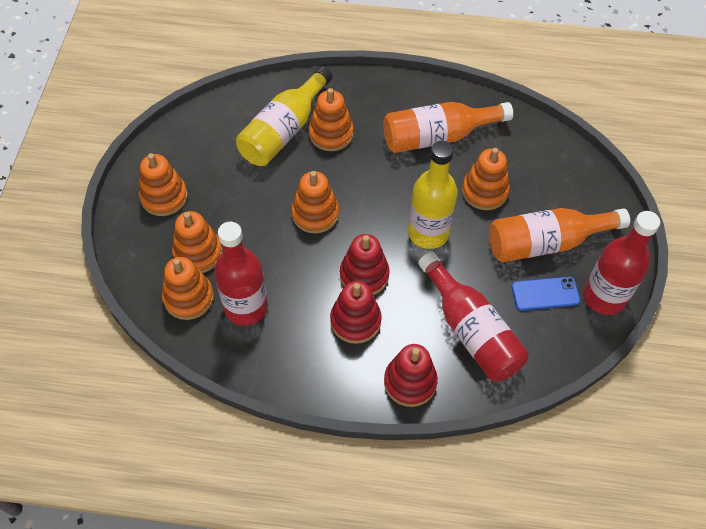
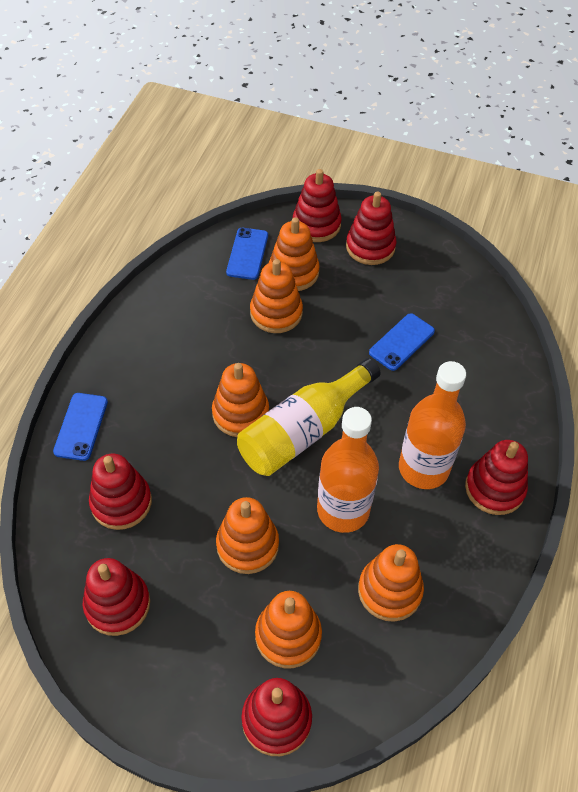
blue phone: [512,277,580,311] = 1 -> [53,393,108,461] [226,228,268,280] [369,313,435,371] = 3
red bottle: [214,222,268,326] [418,252,529,382] [583,211,660,315] = 3 -> none = 0
red stacking toy: [330,281,382,344] [340,234,390,295] [384,344,438,407] = 3 -> [83,558,150,636] [89,454,152,530] [241,678,312,756] [293,169,342,242] [346,191,396,265] [465,440,528,515] = 6
yellow bottle: [236,66,333,166] [408,141,458,249] = 2 -> [237,358,381,476] = 1

